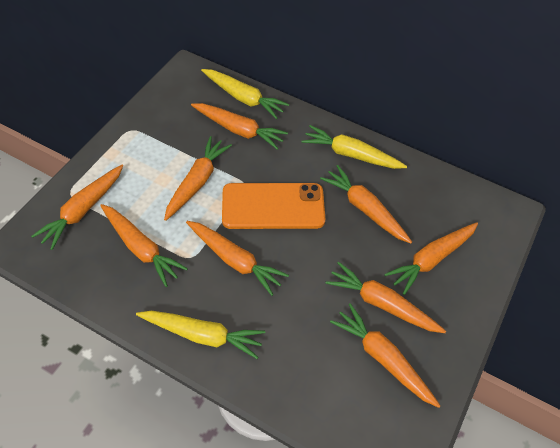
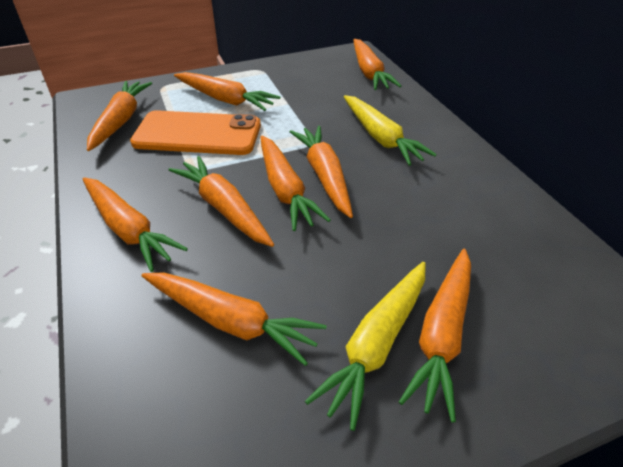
yellow carrot: [136,311,265,359] [201,69,289,119] [302,125,407,169] = 3 -> [305,262,425,431] [344,95,436,166] = 2

